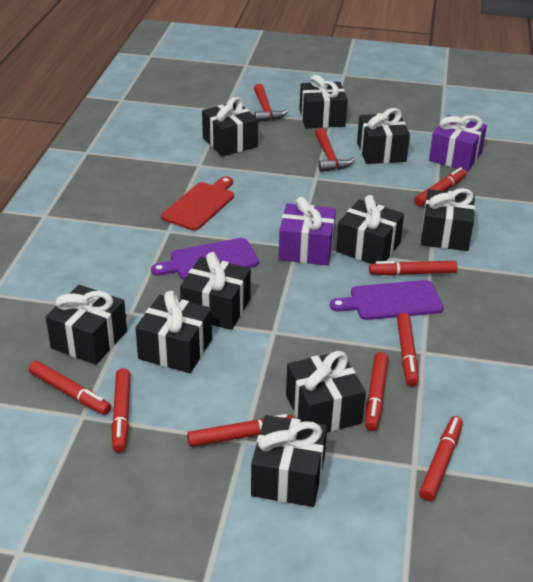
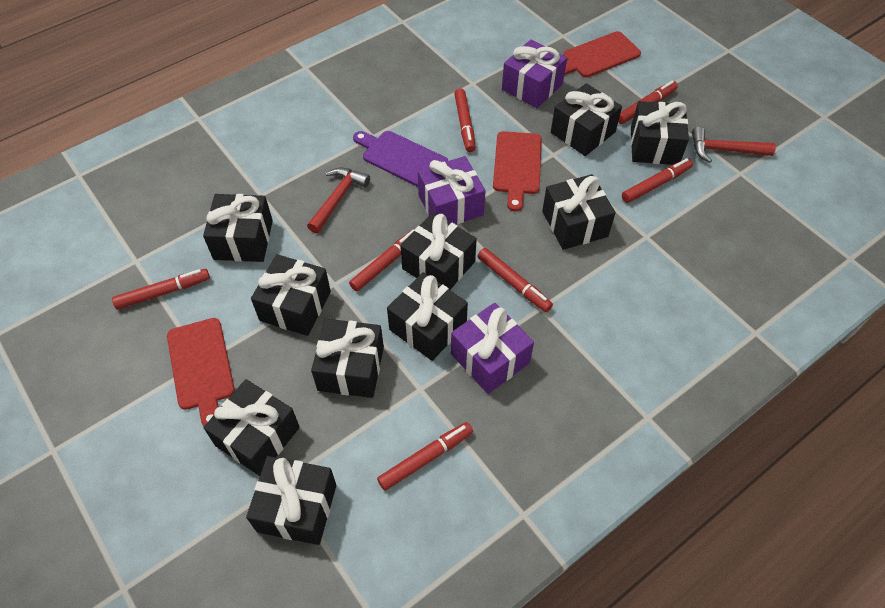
purple cutting board: [151,238,259,280] [330,280,444,320] = 2 -> [353,131,448,187] = 1
purple gift: [279,197,336,265] [429,115,487,171] = 2 -> [418,156,486,224] [451,303,534,394] [502,39,567,108] = 3
red cutting board: [161,176,234,231] = 1 -> [167,318,235,427] [493,131,542,212] [564,31,641,77] = 3
red marker: [29,361,111,415] [112,368,130,453] [187,414,293,447] [365,352,388,431] [369,261,457,275] [397,313,419,386] [414,167,467,206] [419,416,463,501] = 8 -> [112,269,210,309] [349,229,414,291] [377,422,473,491] [454,88,476,152] [478,248,553,312] [618,81,678,124] [622,158,693,203] = 7

